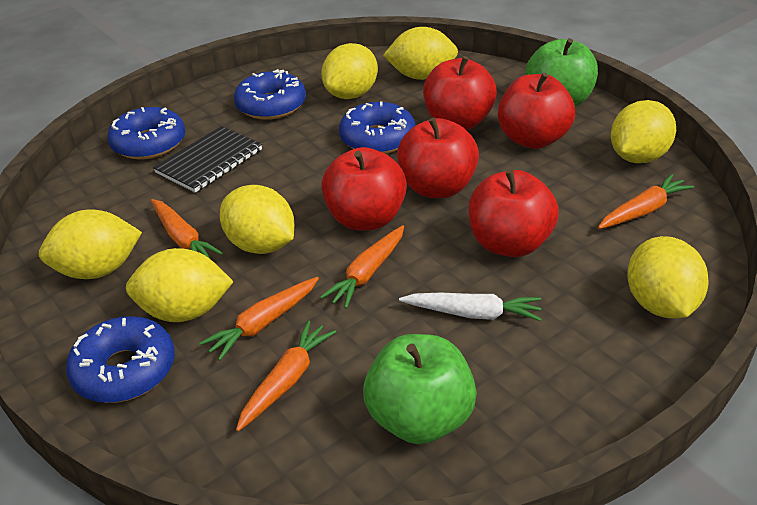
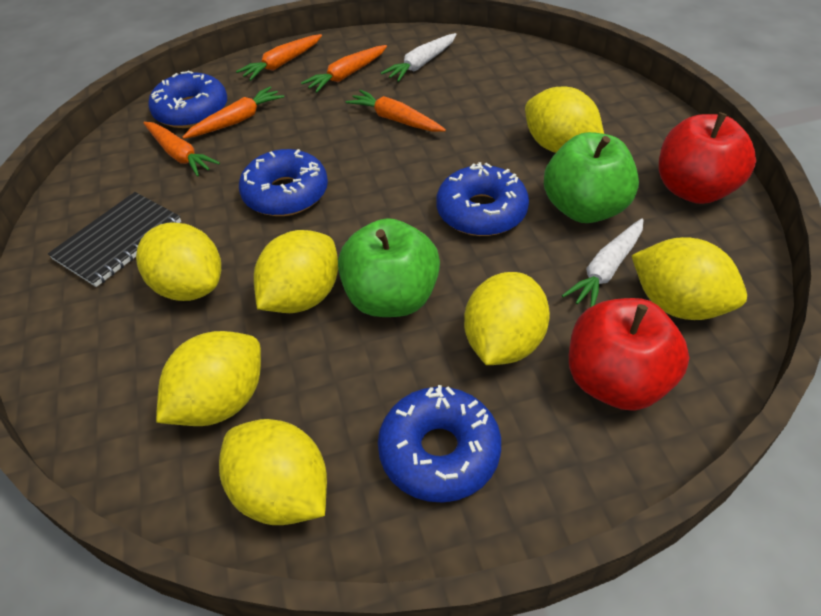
red apple: [321,147,407,230] [397,118,479,198] [423,56,497,130] [469,170,559,257] [498,73,575,149] = 5 -> [569,298,689,411] [659,112,756,204] = 2
white carrot: [399,293,542,321] = 1 -> [381,33,457,82] [562,218,643,307] = 2

